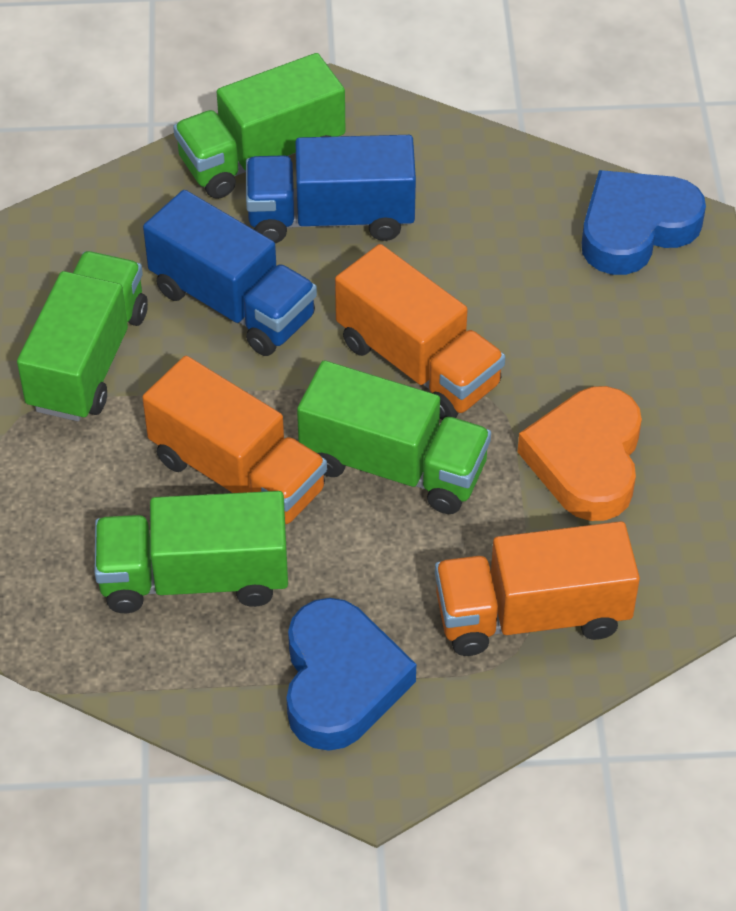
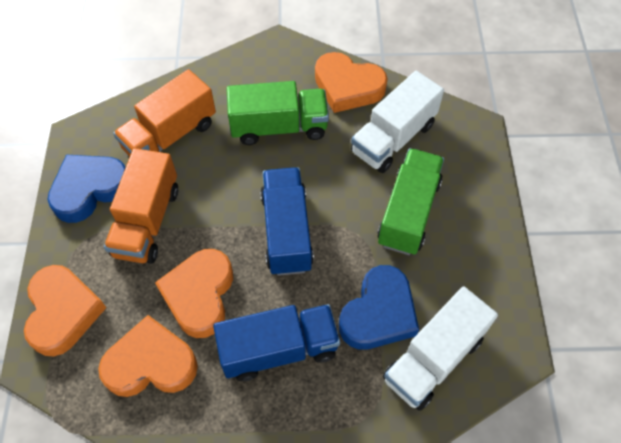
green truck: [17,251,148,421] [95,491,288,614] [173,53,345,199] [297,360,491,514] = 4 -> [227,81,329,145] [378,148,444,255] = 2
orange heart: [517,386,642,521] = 1 -> [24,265,106,356] [98,315,198,397] [155,249,233,338] [315,52,388,113] = 4
orange truck: [142,356,327,524] [335,244,505,420] [435,521,640,656] = 3 -> [104,148,178,264] [113,69,216,156] = 2
white truck: none = 0 -> [351,71,444,173] [383,286,498,411] = 2

